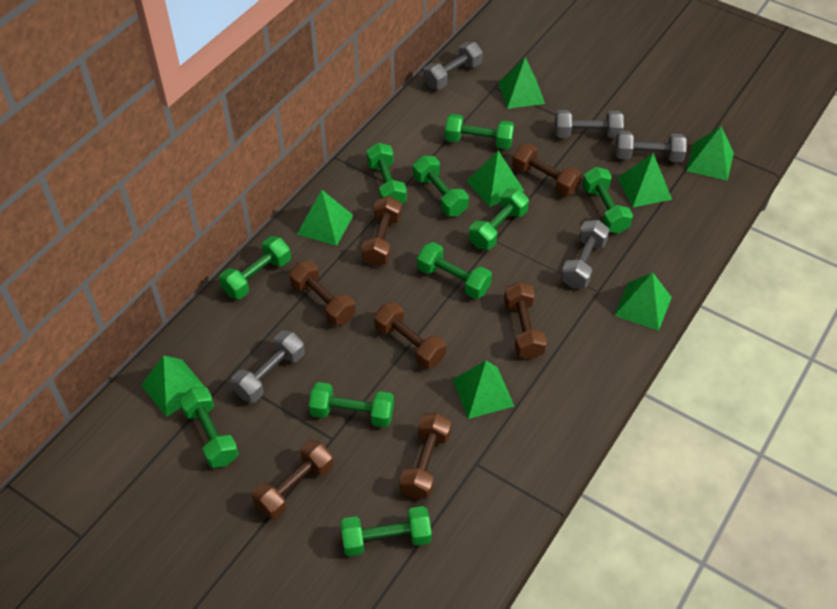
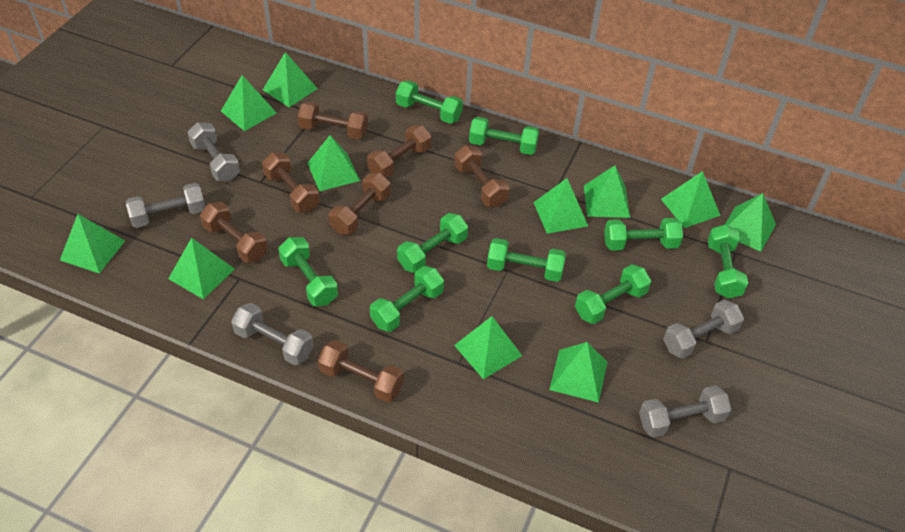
green dumbbell: [179,387,239,468] [219,236,291,299] [309,382,394,428] [340,506,432,556] [366,143,407,204] [413,155,469,216] [417,242,492,299] [445,114,514,149] [469,189,529,250] [582,167,633,234] = 10 -> [278,237,338,306] [370,266,444,332] [396,80,463,124] [397,213,468,273] [469,117,539,155] [487,238,566,282] [575,264,651,324] [604,218,683,251] [708,224,748,299] = 9
green pyramid: [141,355,205,417] [297,190,354,246] [452,361,514,419] [467,151,524,207] [498,57,545,109] [614,272,672,331] [617,153,672,207] [686,126,734,181] = 8 -> [60,214,125,274] [168,238,235,300] [221,75,276,131] [263,52,318,107] [307,135,360,191] [454,316,522,379] [533,178,588,234] [549,342,607,403] [584,165,630,218] [661,171,720,228] [725,193,776,252] = 11

